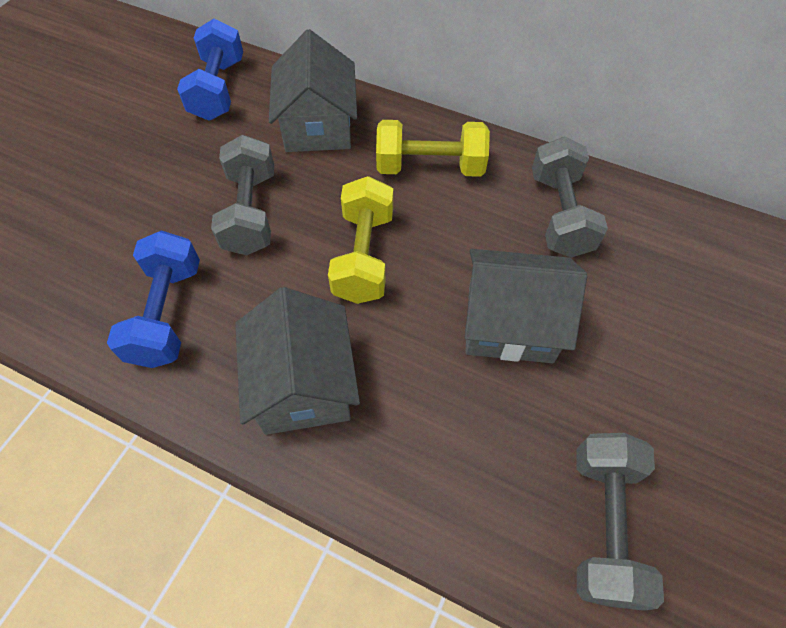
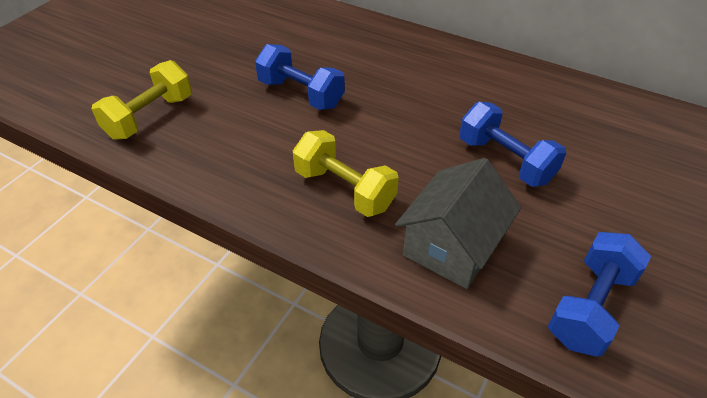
blue dumbbell: [107,230,200,368] [177,19,243,121] = 2 -> [255,44,345,110] [459,102,566,187] [548,232,651,357] = 3
grey dumbbell: [211,135,274,255] [532,137,608,258] [576,433,664,611] = 3 -> none = 0
grey house: [235,287,360,435] [269,29,357,152] [465,249,587,363] = 3 -> [395,158,521,289] = 1

